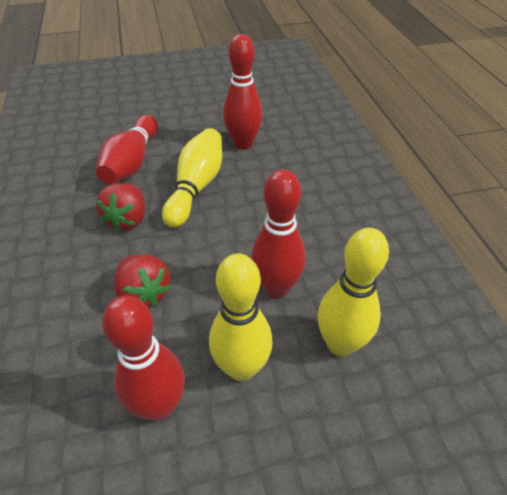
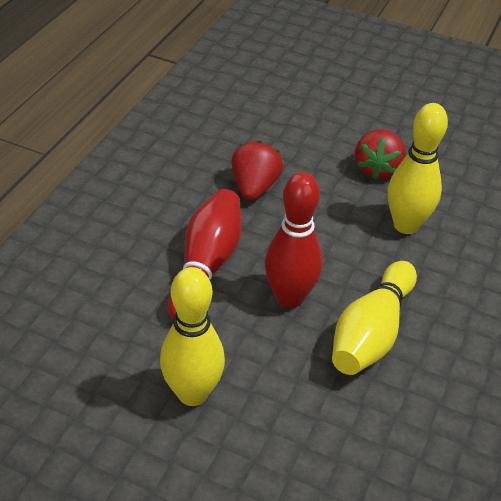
red bowling pin: [96,115,158,184] [102,296,185,421] [223,34,263,150] [251,169,306,298] = 4 -> [168,189,241,320] [265,172,323,308] = 2

